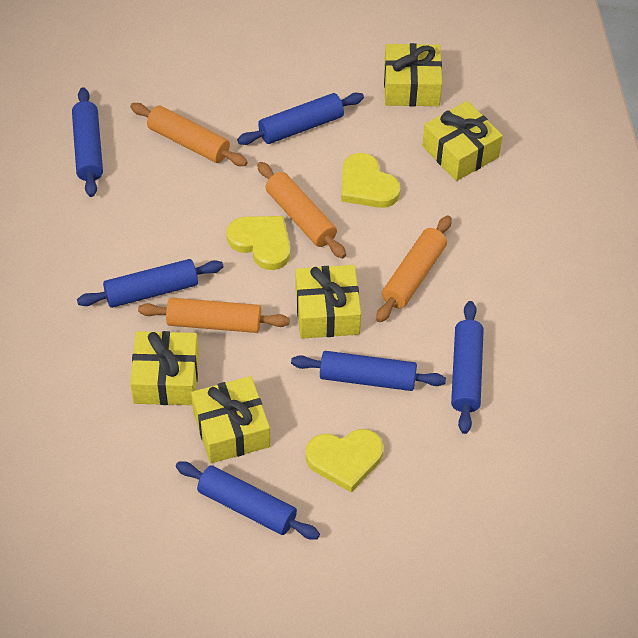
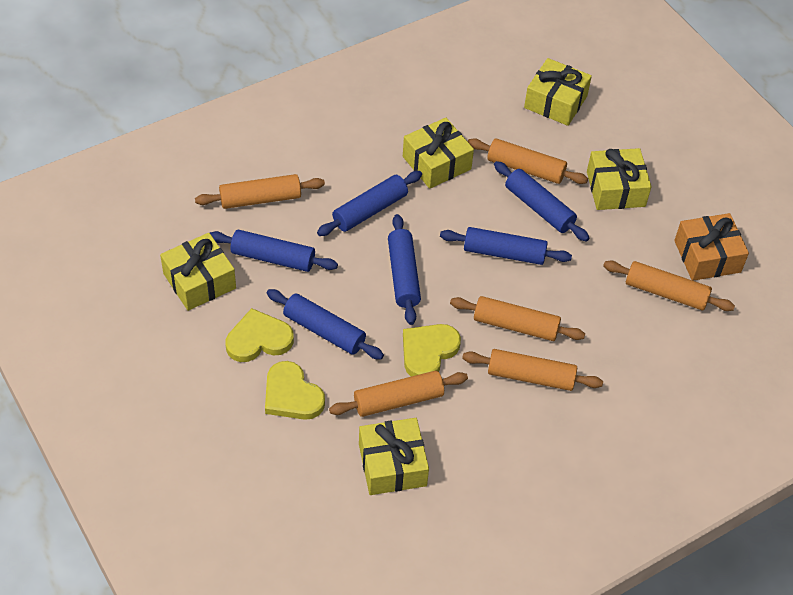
orange gift: none = 0 -> [674,213,749,281] = 1
orange rolling pin: [130,103,248,166] [138,298,290,333] [257,162,346,258] [376,215,452,322] = 4 -> [195,174,325,209] [329,371,468,417] [450,296,585,341] [462,349,603,391] [468,138,588,184] [603,261,735,311] = 6

